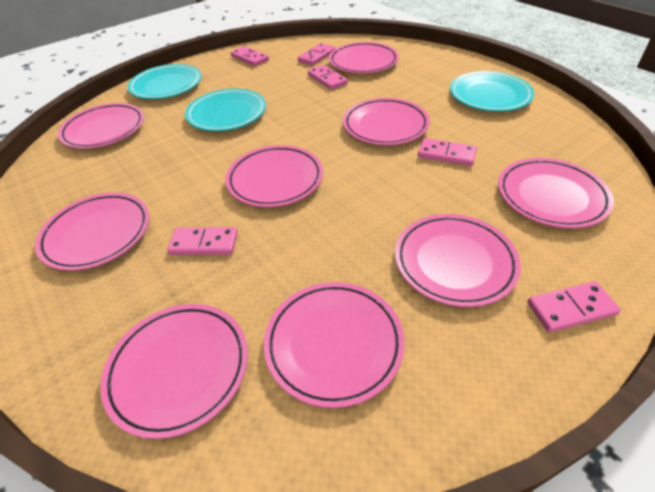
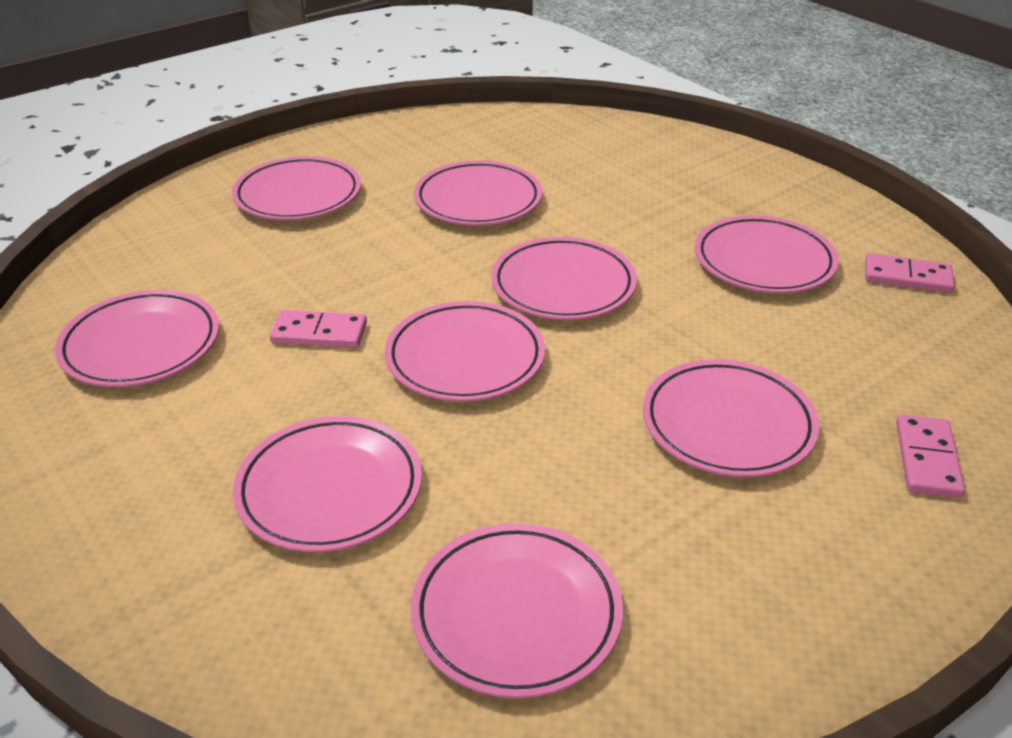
pink domino: [167,227,238,255] [231,46,269,66] [298,43,335,65] [308,65,348,90] [418,138,477,166] [528,281,621,332] = 6 -> [270,310,367,348] [865,253,955,293] [896,414,965,498] = 3
turquoise plate: [128,64,201,99] [185,89,266,131] [450,71,534,112] = 3 -> none = 0

